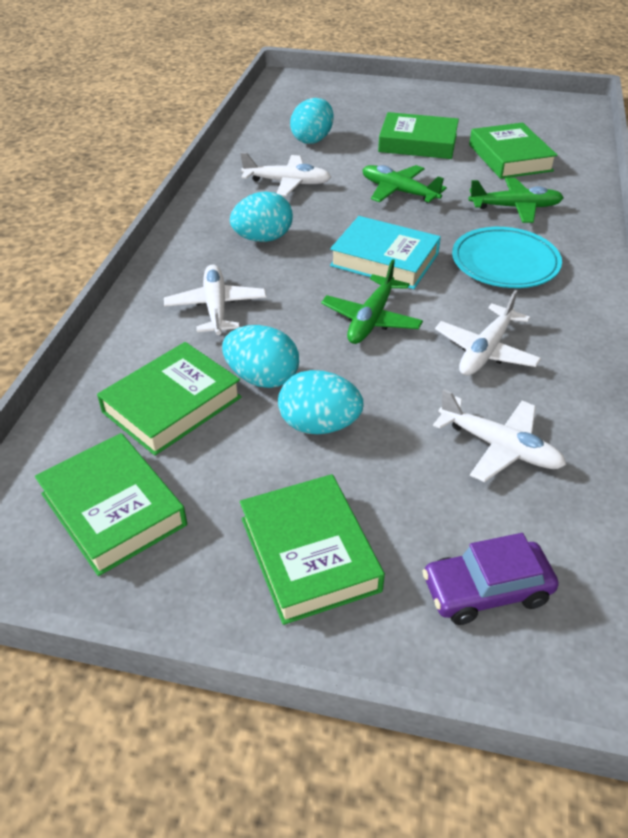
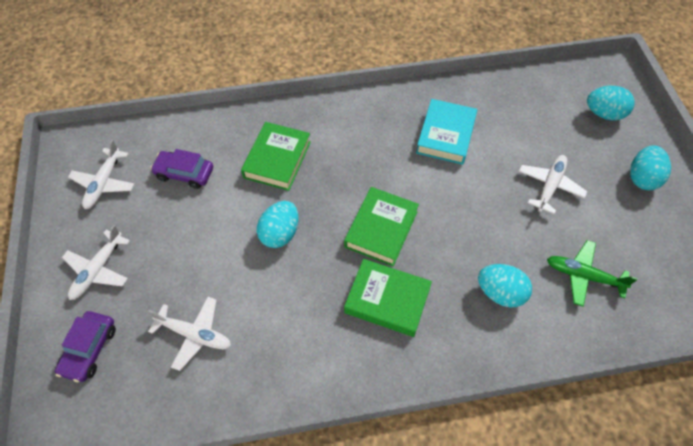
green book: [35,433,187,576] [97,342,242,456] [240,474,385,625] [378,112,459,159] [469,123,558,179] = 5 -> [241,122,311,191] [344,187,419,266] [344,259,432,337] = 3
green plane: [321,259,423,344] [362,165,447,203] [468,178,564,223] = 3 -> [547,240,638,307] = 1
purple car: [422,533,559,625] = 1 -> [55,311,116,382] [150,149,213,189] = 2
turquoise plate: [452,227,562,288] = 1 -> none = 0

